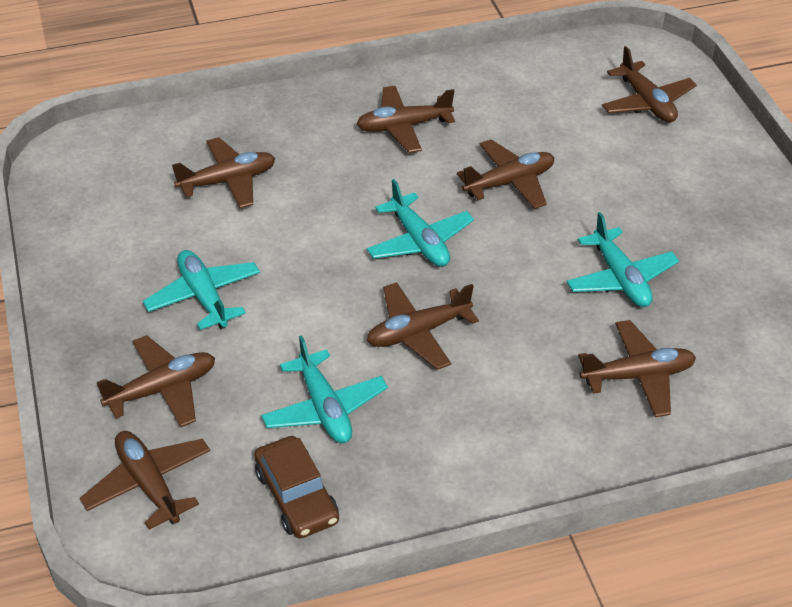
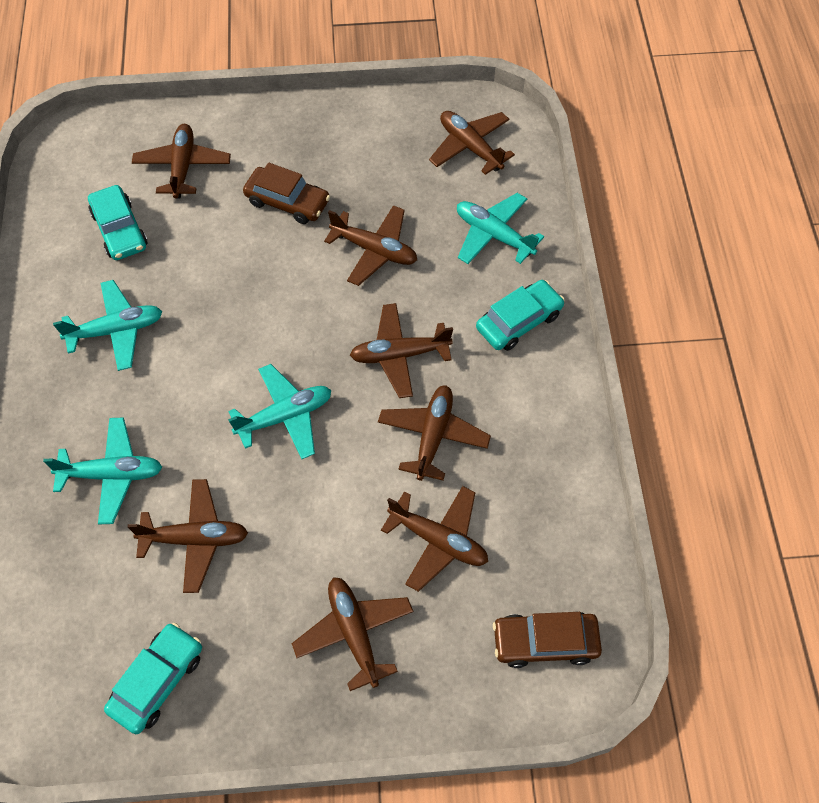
brown car: [254,436,339,538] = 1 -> [243,162,330,224] [493,612,602,668] = 2
turquoise car: none = 0 -> [88,185,147,260] [104,623,202,734] [476,280,565,351] = 3

